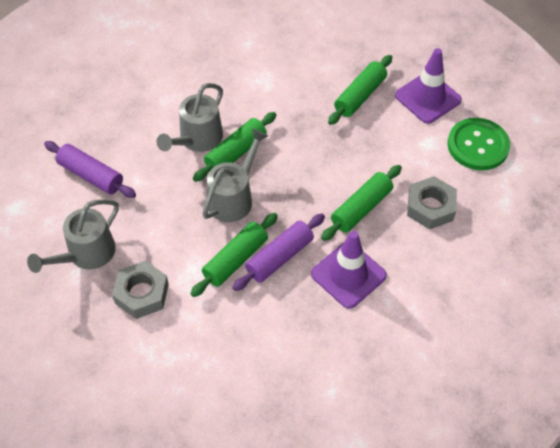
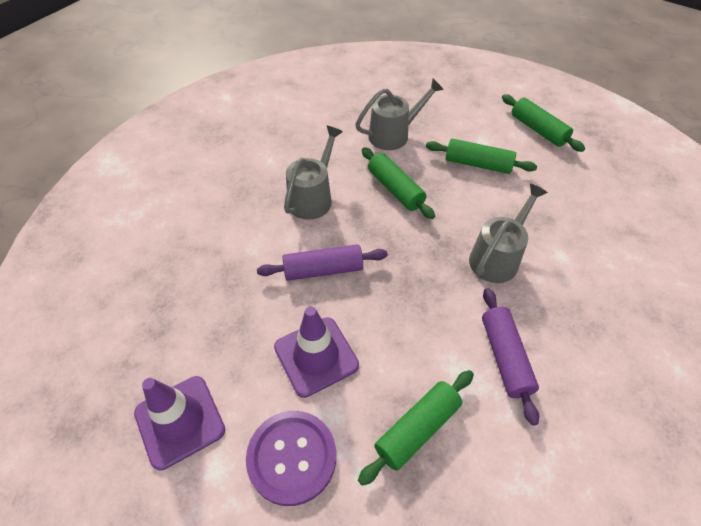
green button: [447,118,510,170] = 1 -> none = 0
grey nut: [112,261,169,319] [407,176,457,229] = 2 -> none = 0
purple button: none = 0 -> [246,411,336,506] = 1

